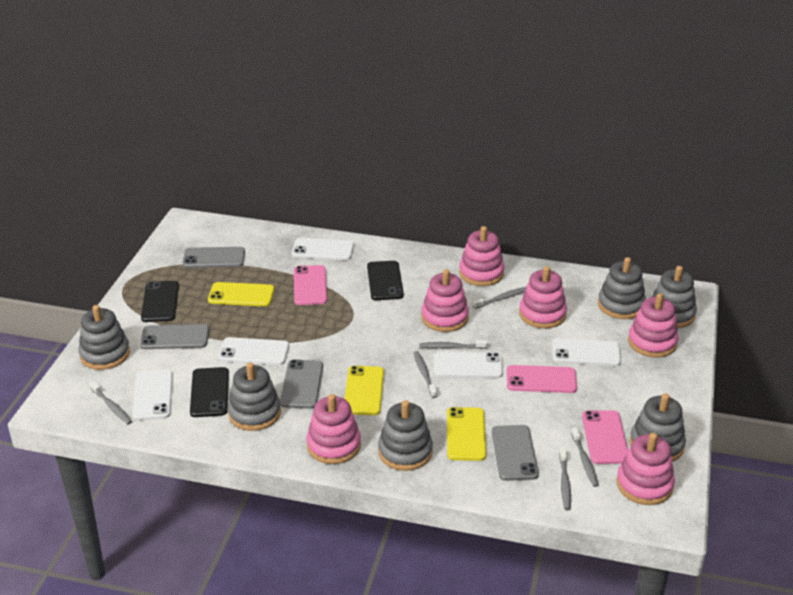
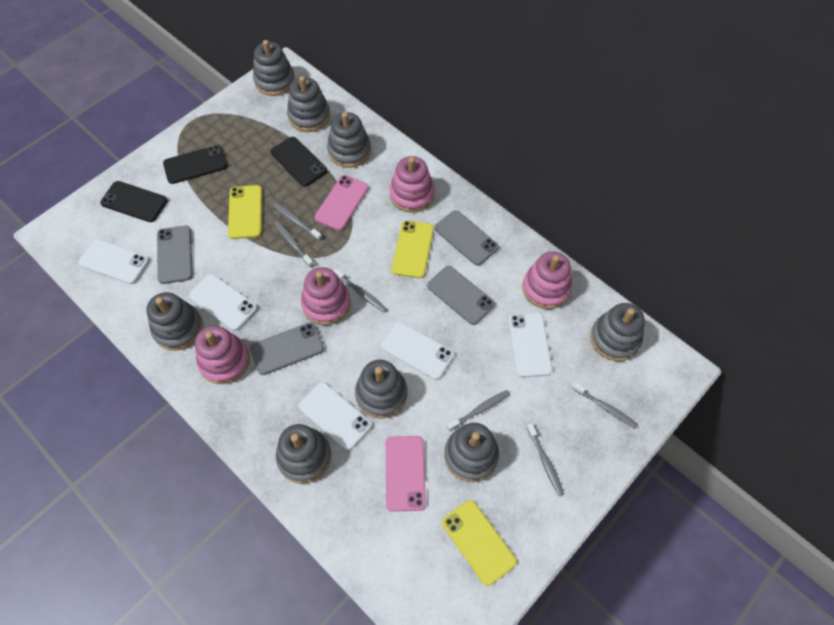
grey stacking toy: [78,305,130,370] [227,362,281,431] [378,400,433,471] [598,257,646,319] [630,393,686,462] [652,266,697,328] = 6 -> [146,292,203,351] [253,40,295,96] [276,424,332,484] [287,76,330,132] [327,112,371,168] [355,360,408,419] [444,423,499,482] [590,303,645,361] = 8
pink phone: [294,265,327,305] [507,365,577,393] [582,410,628,464] = 3 -> [315,175,369,230] [386,436,426,512] = 2
pink stacking toy: [306,394,361,464] [421,269,469,332] [459,226,504,286] [519,266,567,329] [617,433,675,505] [628,293,678,358] = 6 -> [195,326,250,384] [301,267,351,325] [389,156,435,213] [522,251,572,309] = 4

